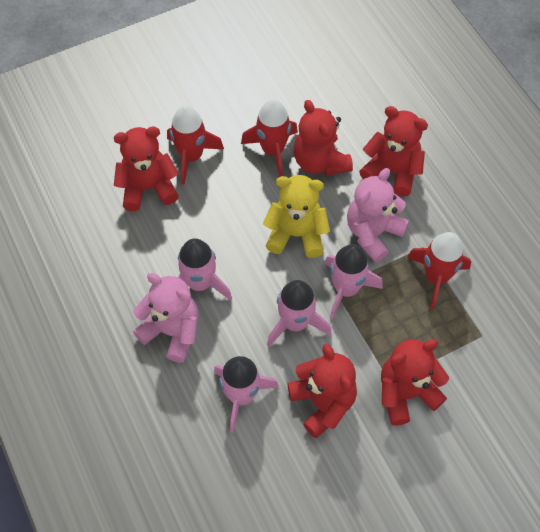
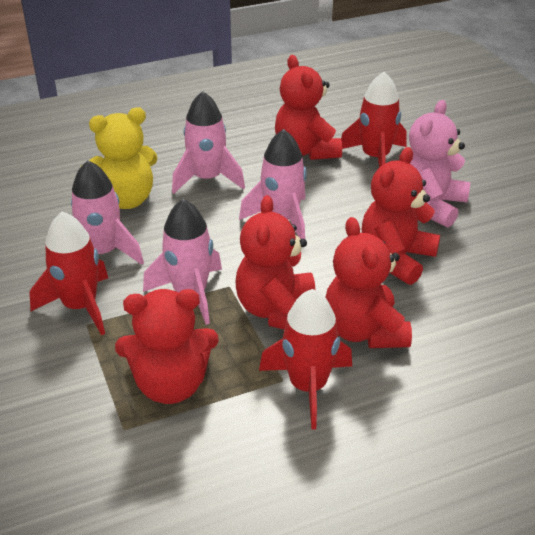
pink teddy bear: [133,273,199,363] [347,168,409,263] = 2 -> [409,100,471,228] = 1

